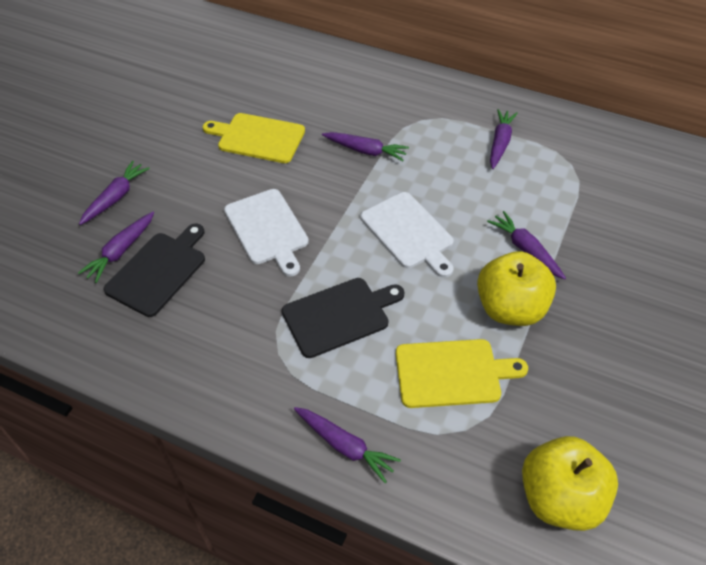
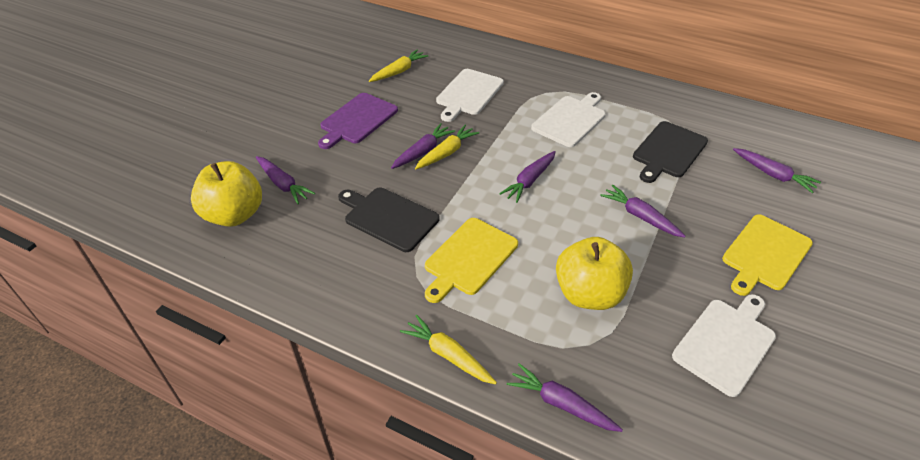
purple cutting board: none = 0 -> [318,93,398,149] = 1
white cutting board: [224,189,309,277] [361,192,454,278] = 2 -> [436,69,504,122] [531,92,606,147] [672,294,776,397] = 3
yellow carrot: none = 0 -> [369,50,429,82] [400,314,497,384] [415,125,479,169] = 3

